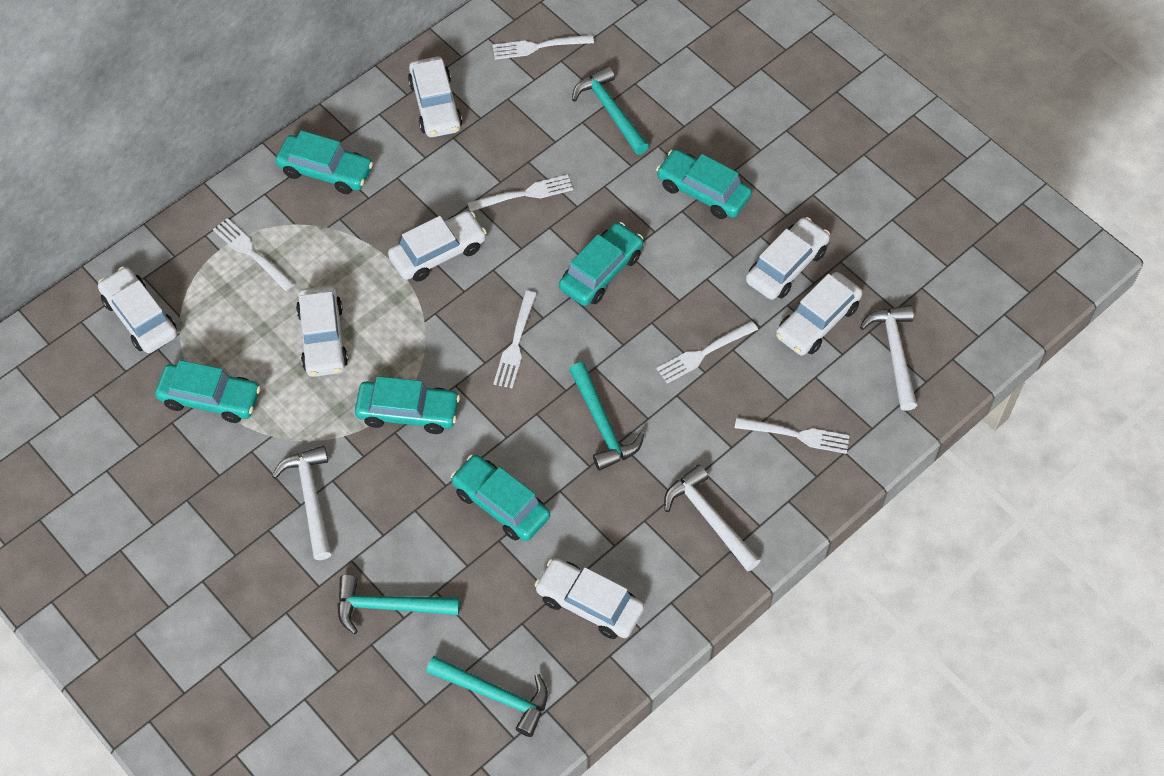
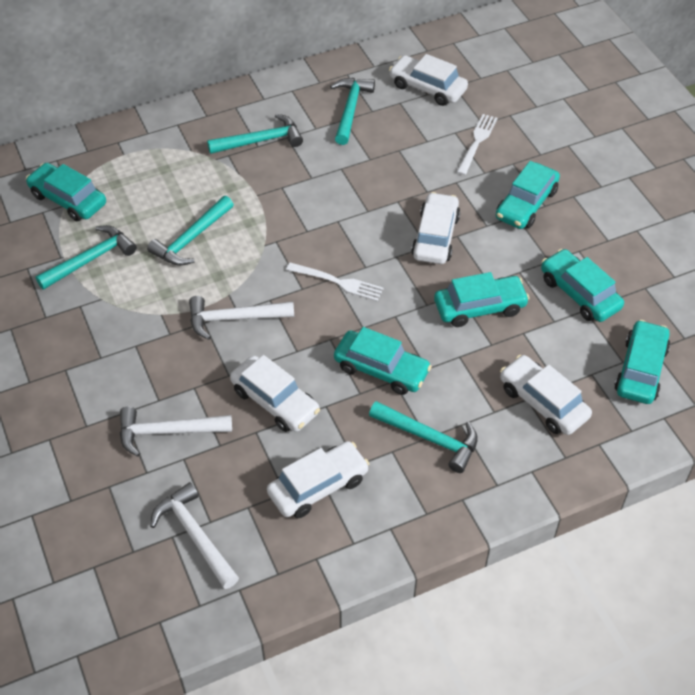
turquoise hammer: [337,575,460,634] [426,656,548,737] [569,362,644,471] [572,66,649,155] = 4 -> [35,225,137,290] [147,196,234,266] [207,114,303,154] [330,78,375,145] [369,401,478,473] = 5
white car: [98,266,177,353] [296,285,348,377] [388,211,487,282] [408,57,462,137] [535,558,644,639] [746,217,830,300] [776,272,863,356] = 7 -> [230,355,320,432] [267,441,369,518] [389,54,468,106] [411,192,460,264] [500,355,592,435] = 5
white fork: [213,218,294,291] [468,174,573,212] [492,35,594,60] [493,291,536,389] [656,321,758,384] [735,418,850,454] = 6 -> [286,262,384,301] [457,114,498,175] = 2

